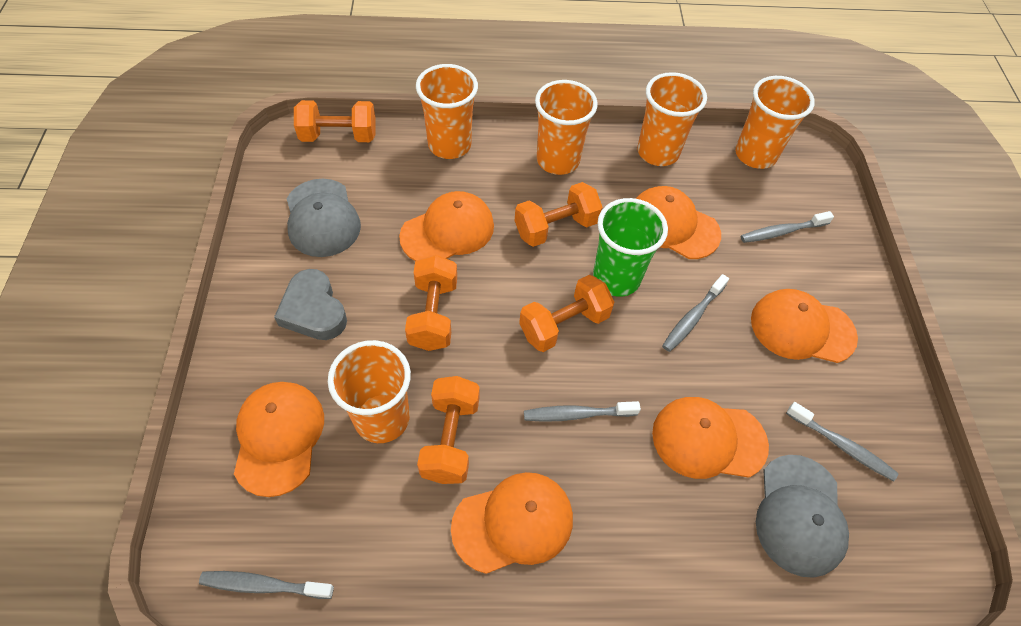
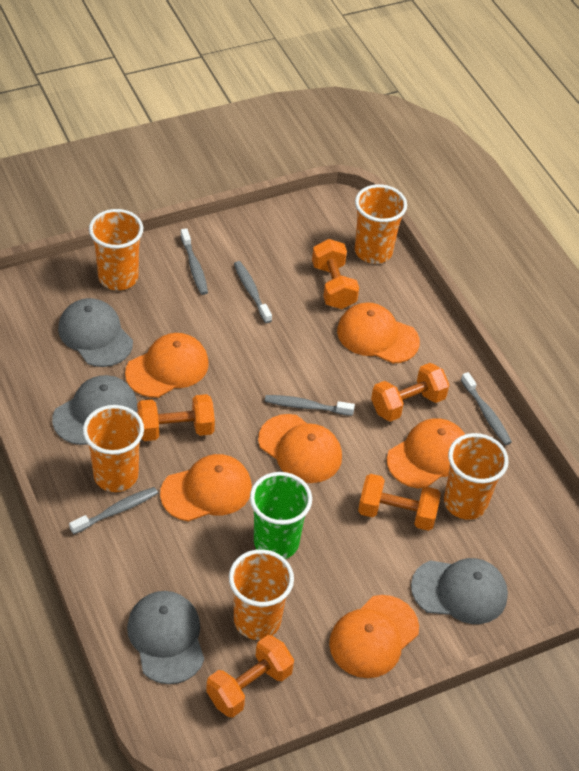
grey cap: [287,179,361,257] [756,455,849,578] = 2 -> [52,375,137,445] [58,298,133,367] [127,591,204,684] [411,558,508,624] = 4
grey heart: [274,269,347,340] = 1 -> none = 0

